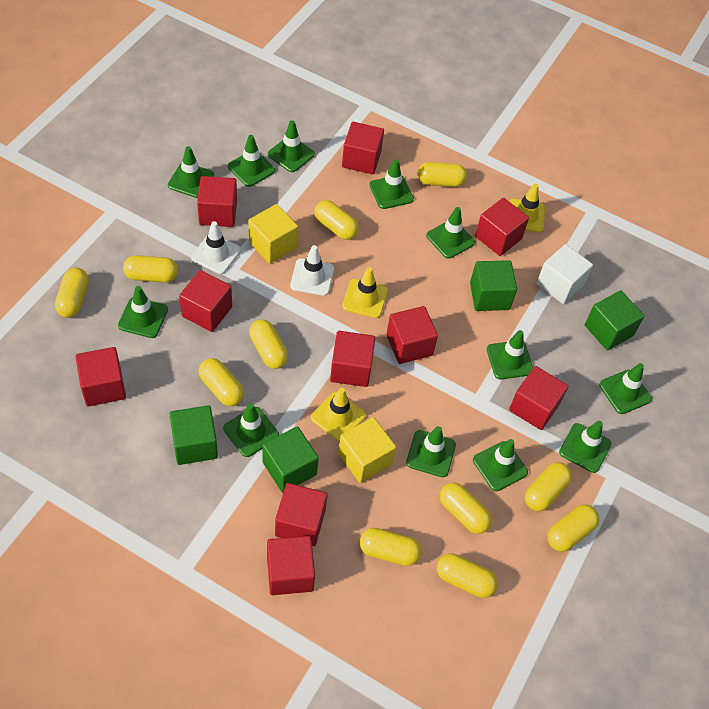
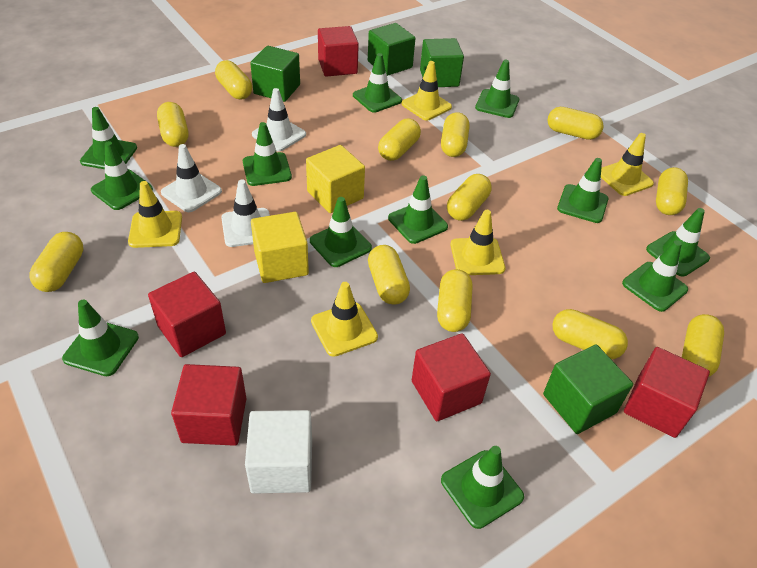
red cube: [75,347,126,407] [179,270,232,332] [197,176,237,227] [267,536,315,595] [275,483,327,546] [330,331,375,387] [342,122,384,174] [386,306,438,364] [475,198,529,256] [509,366,568,430] = 10 -> [148,272,226,357] [171,364,247,446] [318,26,359,77] [412,334,491,421] [624,347,710,438] = 5
white traffic cone: [191,221,241,274] [290,245,334,296] = 2 -> [161,144,222,212] [221,180,270,247] [252,88,306,152] = 3
yellow capsule: [55,268,89,318] [123,255,178,283] [198,358,244,406] [249,319,288,369] [314,200,359,240] [360,528,422,566] [417,162,467,187] [437,553,498,598] [440,482,492,534] [525,462,572,511] [547,505,600,552] = 11 -> [29,232,84,292] [157,102,188,147] [215,60,252,100] [368,245,410,305] [378,119,421,161] [437,269,472,332] [441,112,469,157] [447,174,492,221] [547,107,604,140] [552,309,628,359] [656,167,688,215] [682,314,724,377] = 12
yellow traffic cone: [311,388,366,441] [342,267,388,318] [509,183,545,232] = 3 -> [128,181,182,248] [311,282,378,357] [402,61,452,121] [450,210,506,275] [601,133,654,196] = 5

